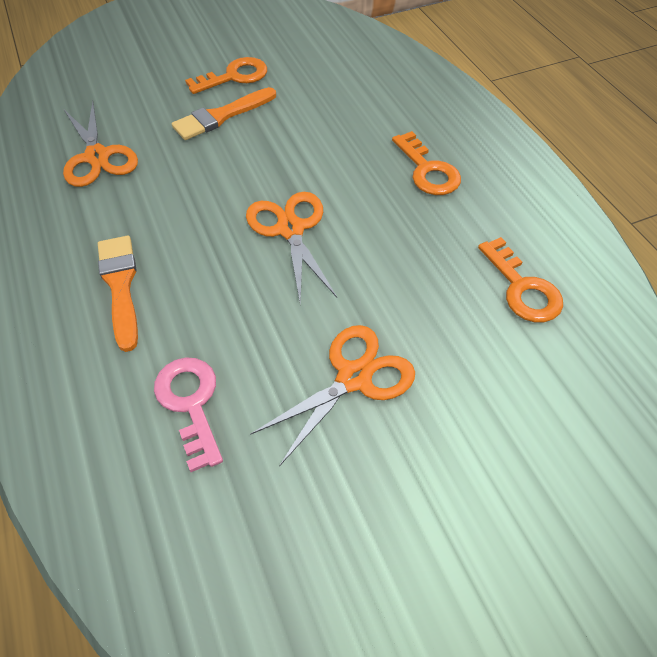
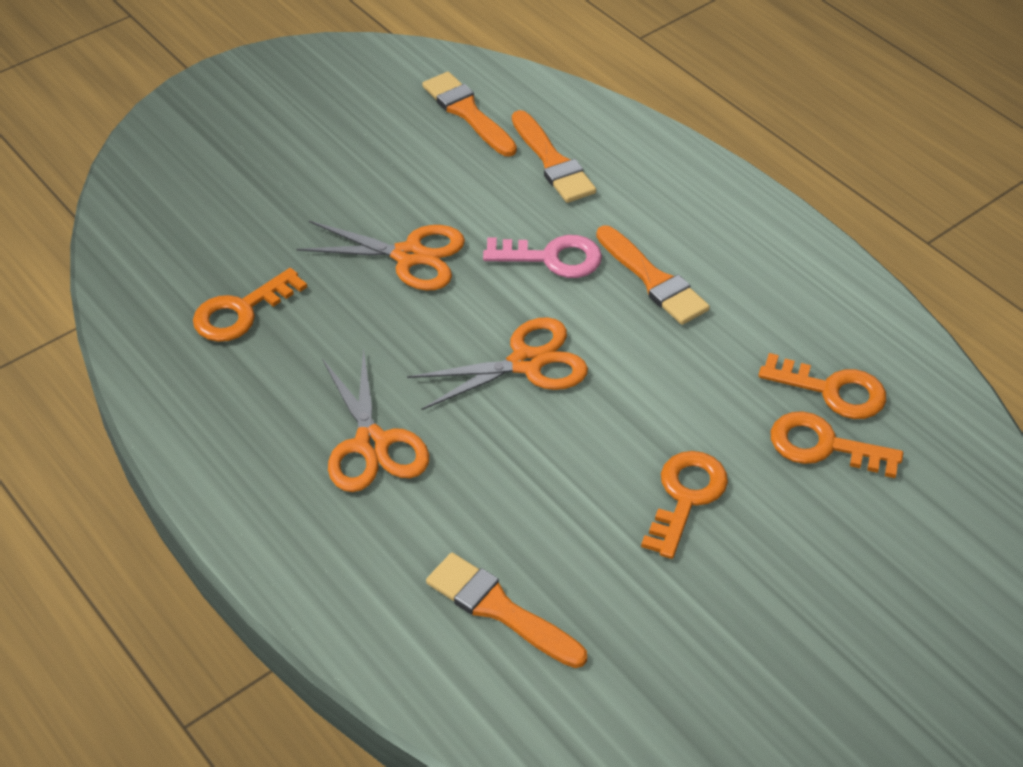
orange brush: [98,236,138,352] [172,87,276,140] = 2 -> [422,72,517,157] [426,553,587,668] [512,110,596,203] [596,226,710,325] = 4
orange key: [185,57,267,94] [392,131,461,195] [478,237,563,322] = 3 -> [193,268,307,342] [641,451,728,559] [758,353,886,419] [771,411,903,478] = 4

